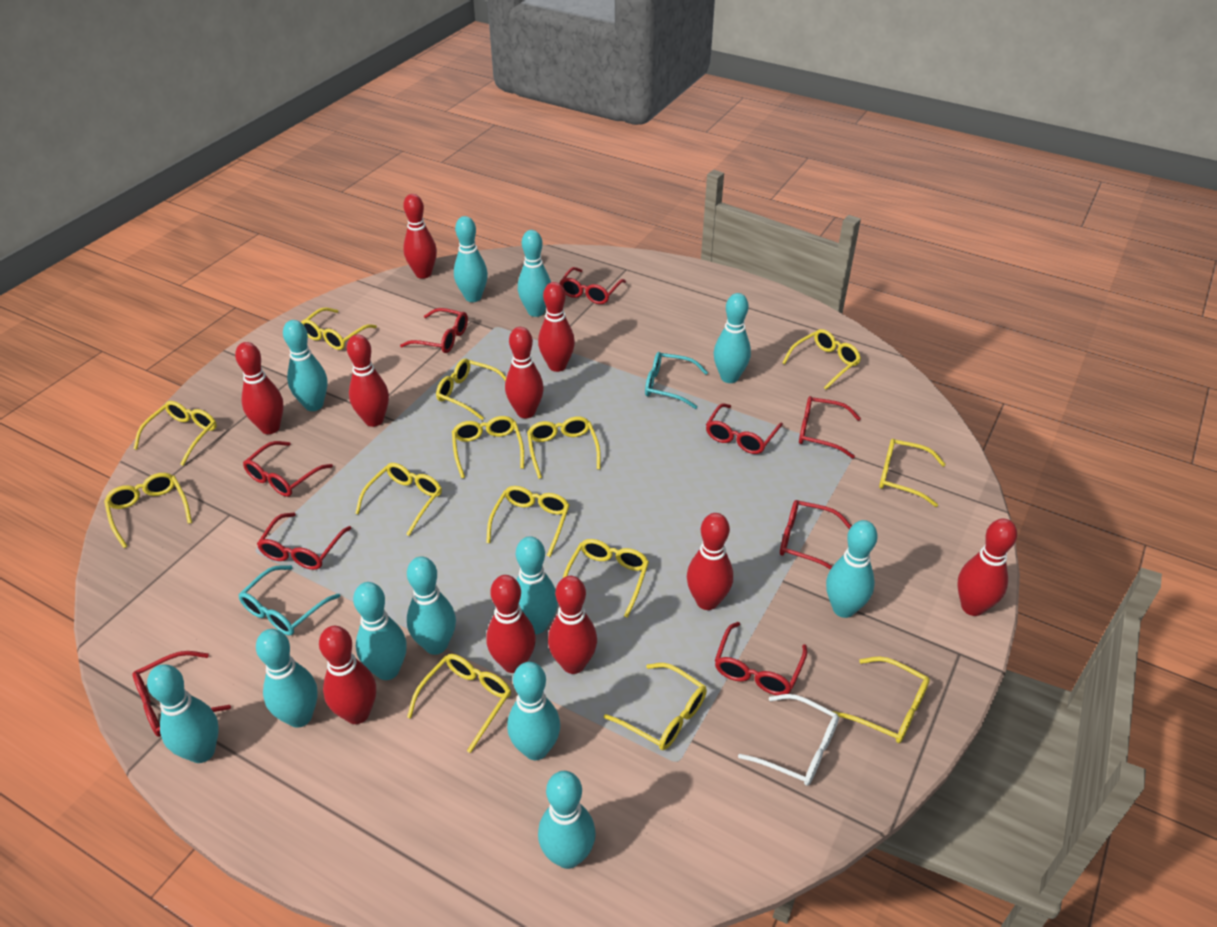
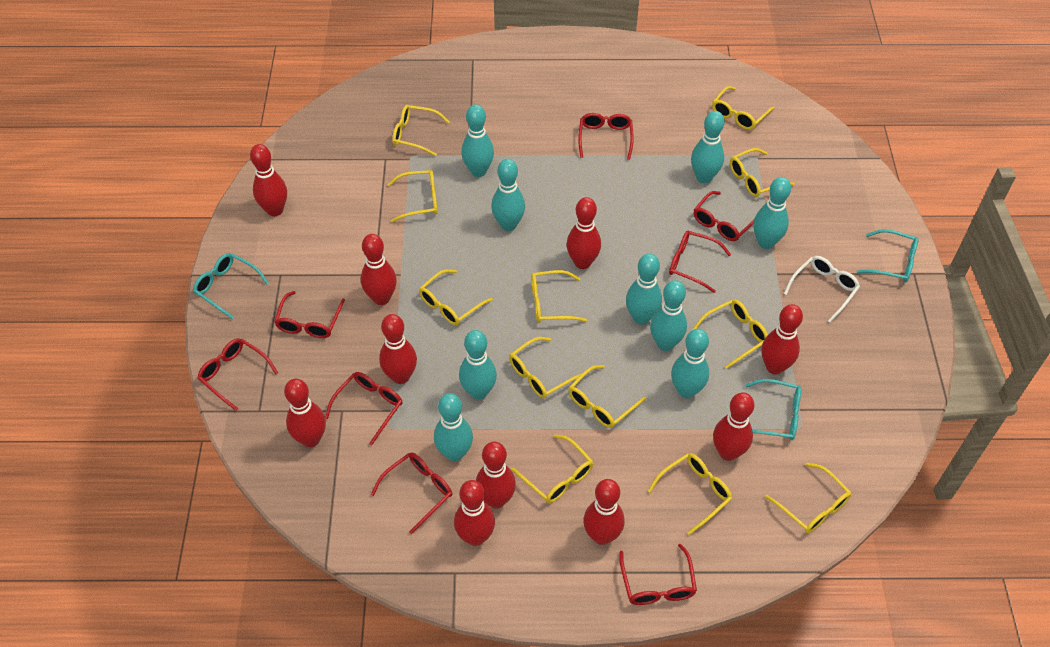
red glasses: [132,651,231,737] [243,441,333,497] [257,512,352,570] [400,308,468,353] [559,267,626,304] [706,403,783,454] [715,622,807,695] [780,500,851,570] [799,396,861,459] = 9 -> [197,338,278,411] [274,291,345,338] [325,372,403,445] [371,452,452,534] [578,113,634,160] [619,544,697,605] [669,231,731,293] [694,191,754,241] = 8
turquoise bowling pin: [147,664,219,763] [256,629,318,728] [283,320,327,411] [353,582,407,680] [407,556,456,655] [454,216,488,302] [507,662,560,760] [515,536,558,634] [518,230,551,317] [538,771,596,869] [714,293,751,383] [826,520,878,618] = 12 -> [434,393,473,462] [459,330,497,400] [461,104,494,177] [491,159,525,231] [626,253,662,325] [650,280,687,351] [671,329,709,398] [691,111,724,183] [754,177,791,249] = 9
turquoise glasses: [239,565,340,636] [645,352,708,409] = 2 -> [193,253,269,320] [745,379,801,440] [857,229,919,283] = 3
yellow glasses: [104,473,192,548] [134,401,217,466] [301,307,377,350] [355,463,442,536] [407,654,511,753] [436,358,506,420] [452,416,524,478] [486,486,570,557] [527,416,601,479] [563,539,649,618] [604,663,707,750] [783,329,861,390] [832,657,930,743] [879,438,946,507] = 14 -> [388,170,438,222] [392,105,450,156] [419,269,493,325] [509,337,581,399] [511,435,594,503] [531,270,588,323] [568,365,646,428] [648,453,732,535] [692,300,768,369] [712,86,775,130] [730,148,795,197] [765,462,852,533] = 12

